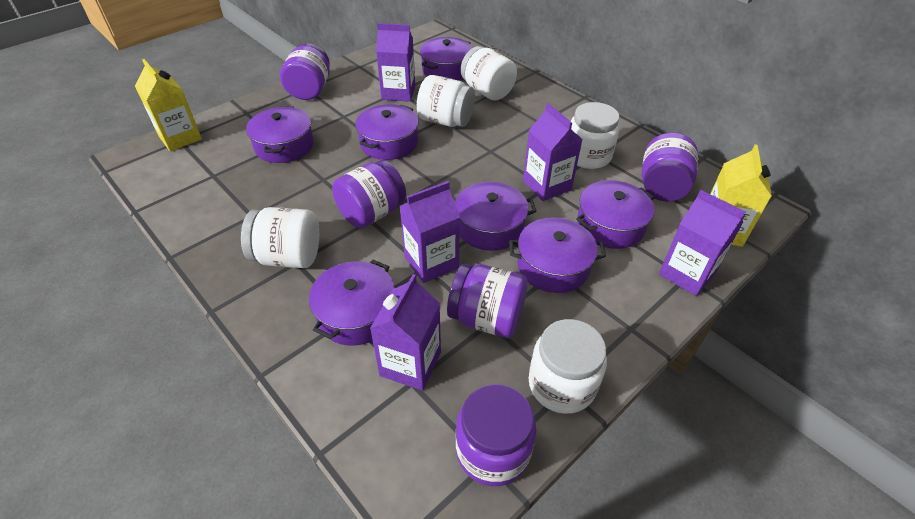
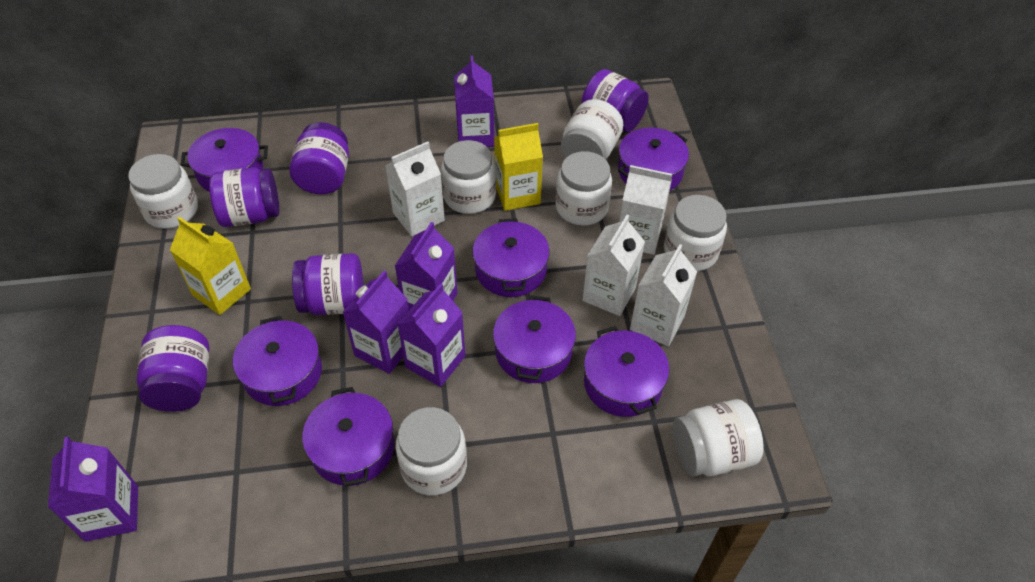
white carton: none = 0 -> [385,142,445,236] [583,215,645,316] [619,165,672,255] [630,244,697,347] = 4
white jar: [241,207,319,268] [417,75,475,127] [461,46,517,101] [529,319,607,414] [571,102,620,169] = 5 -> [128,154,198,229] [395,407,467,496] [441,140,496,214] [556,151,612,226] [561,99,624,159] [664,195,727,271] [673,399,764,477] = 7

